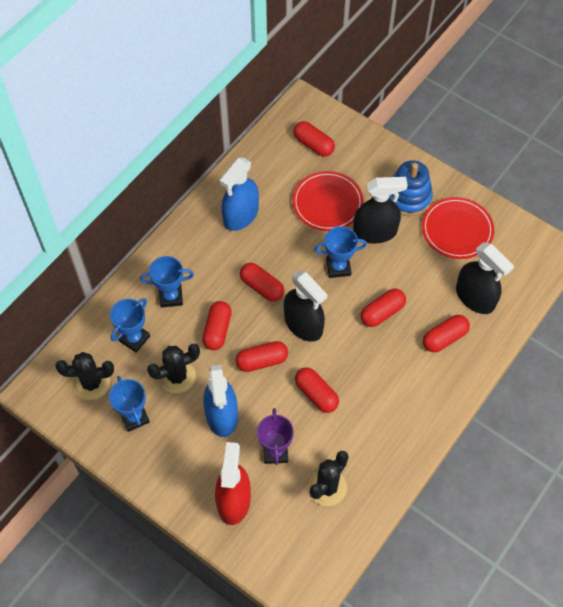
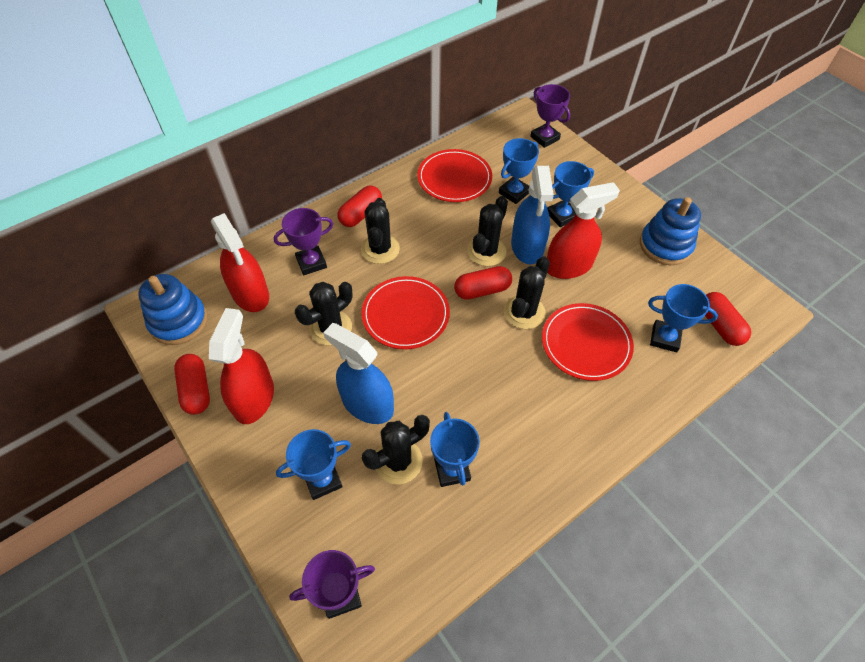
black cactus: [55,352,114,400] [147,344,200,393] [308,451,349,506] = 3 -> [295,282,353,346] [361,198,400,264] [362,415,430,484] [467,196,508,266] [504,256,550,329] = 5
black spray bottle: [284,270,328,342] [353,177,408,244] [456,242,514,314] = 3 -> none = 0
blue stacking toy: [389,160,433,216] = 1 -> [138,274,207,345] [640,197,701,265] = 2
blue trophy: [109,376,150,432] [110,298,150,353] [140,256,194,308] [314,226,367,278] = 4 -> [276,429,351,500] [430,412,480,487] [499,138,539,204] [547,161,594,227] [648,284,718,352] = 5
purple trophy: [257,408,294,465] = 1 -> [274,208,333,275] [289,550,375,619] [530,84,570,148] = 3
red capsule: [202,301,232,350] [236,341,288,372] [240,263,284,302] [293,121,335,157] [295,367,339,413] [361,289,406,327] [423,315,470,352] = 7 -> [174,354,210,415] [337,185,382,227] [454,266,512,300] [705,292,751,346] = 4
red plate: [292,171,364,231] [422,197,494,259] = 2 -> [361,276,450,349] [417,149,492,202] [542,303,634,381] = 3
red spray bottle: [215,442,251,525] = 1 -> [209,308,274,424] [211,213,269,312] [547,182,620,279] = 3

